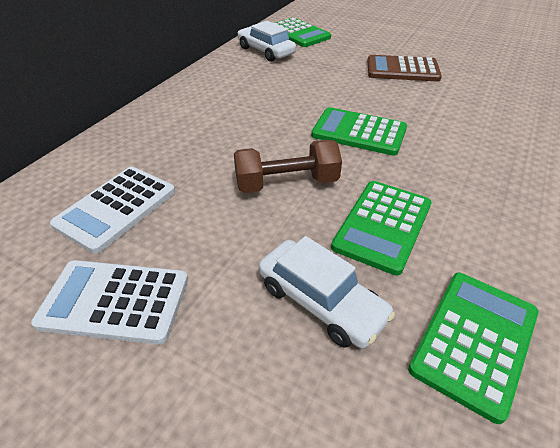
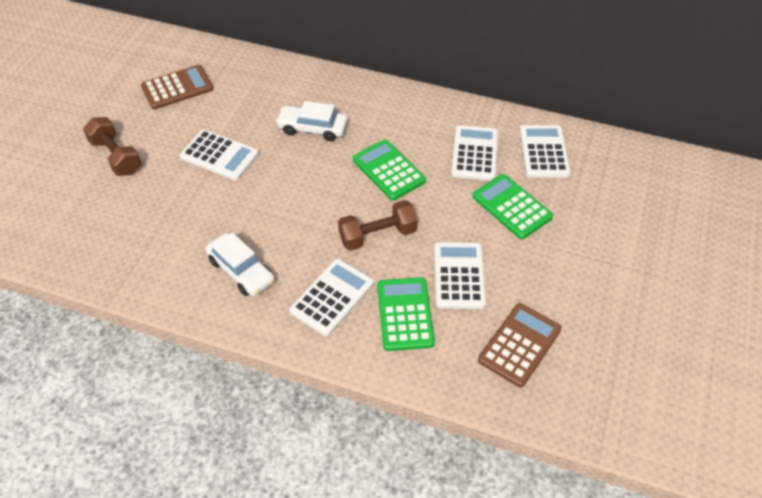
brown calculator: [367,55,442,82] = 1 -> [141,65,213,109] [478,303,562,387] = 2
brown dumbbell: [234,140,342,193] = 1 -> [83,117,141,176] [338,200,418,251] = 2
green calculator: [275,18,331,47] [311,107,407,156] [331,181,432,276] [408,273,538,424] = 4 -> [353,140,426,201] [377,277,435,351] [472,174,553,239] = 3
white calculator: [31,260,188,345] [50,167,175,254] = 2 -> [180,129,259,180] [289,259,374,336] [434,242,486,309] [451,125,498,181] [520,125,570,178] = 5

